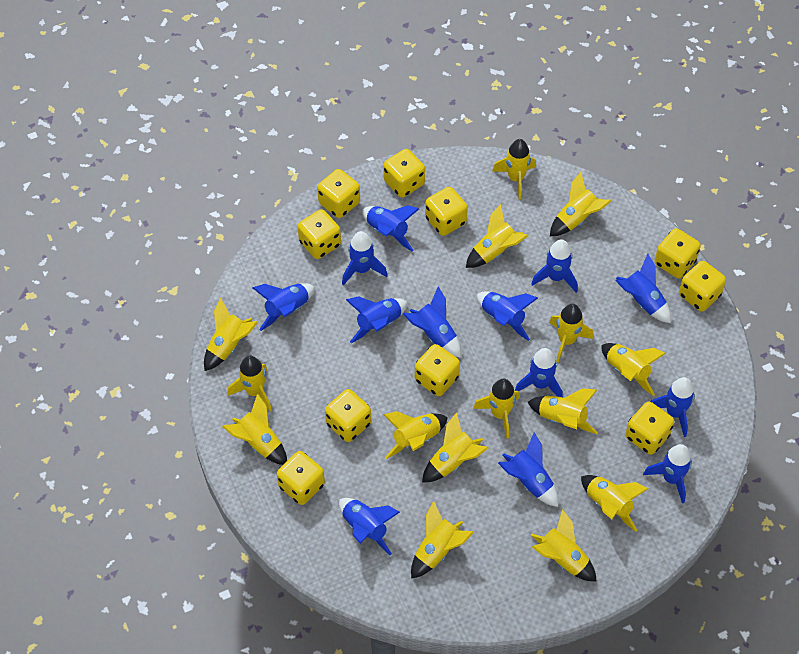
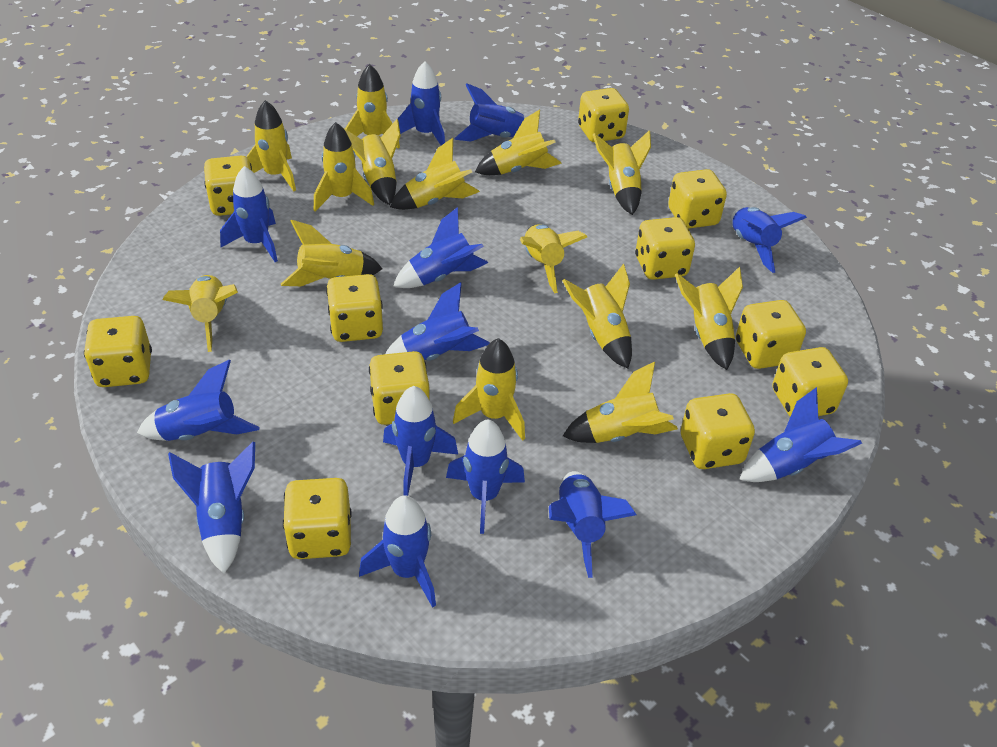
yellow dice: [277,451,325,505] [298,209,341,259] [317,169,360,218] [325,389,371,442] [383,149,425,198] [415,344,460,396] [425,187,468,236] [625,401,674,455] [654,228,701,278] [679,261,726,311] = 10 -> [84,316,152,387] [204,156,252,216] [283,478,352,559] [326,274,383,342] [369,351,430,425] [578,88,629,142] [635,217,695,280] [668,169,727,229] [681,393,755,469] [736,300,806,369] [772,347,848,417] = 11
yellow rocket: [204,298,258,371] [222,393,287,465] [228,356,272,411] [383,411,448,459] [411,501,474,579] [422,412,488,483] [466,204,528,268] [473,379,520,438] [492,139,536,200] [528,388,598,434] [531,509,597,582] [549,304,594,363] [550,172,612,236] [581,475,649,532] [601,343,666,396] = 15 -> [163,275,238,352] [246,100,296,191] [281,220,382,286] [314,122,374,212] [342,119,401,205] [345,64,400,149] [390,138,480,210] [453,338,525,441] [475,110,562,175] [520,224,587,293] [562,264,632,369] [563,362,678,443] [593,130,651,215] [675,267,743,370] = 14

